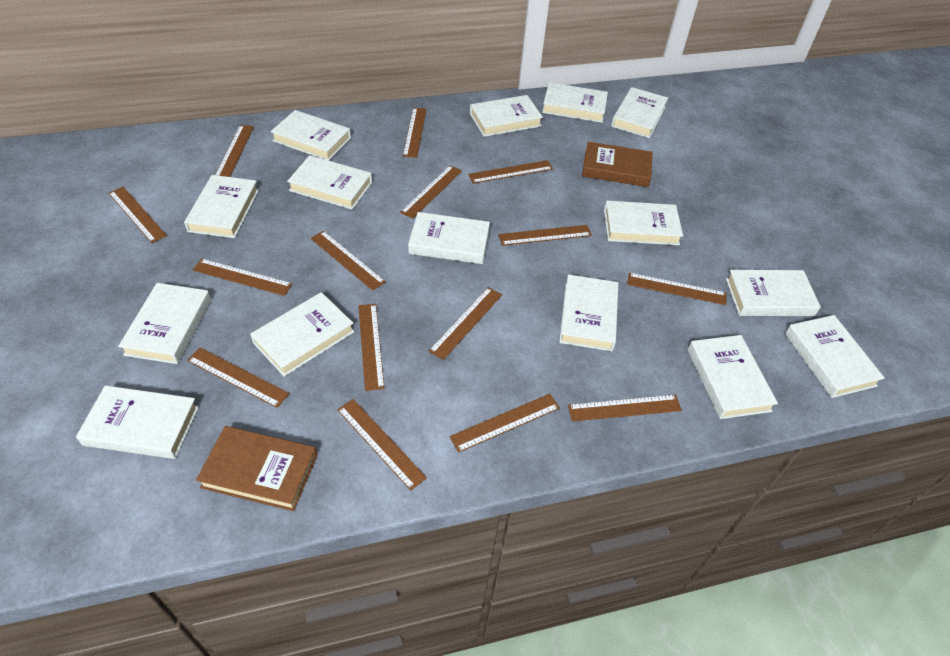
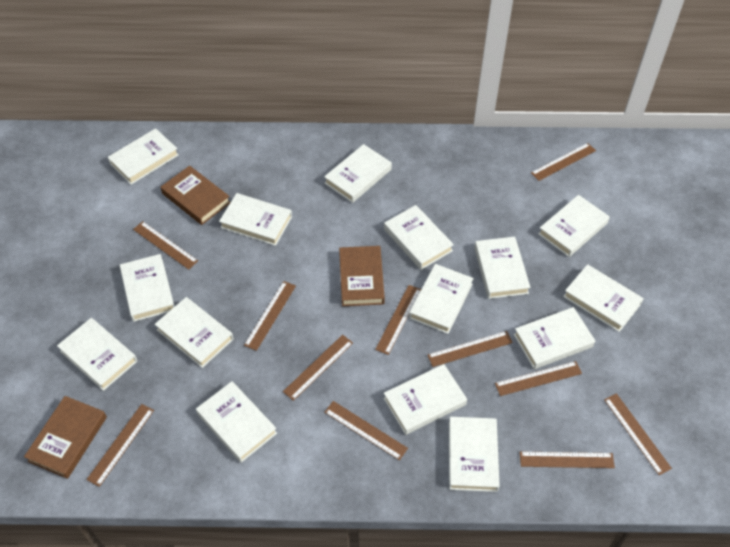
brown book: [196,426,317,511] [582,142,653,187] = 2 -> [24,396,107,479] [160,166,231,225] [339,246,385,306] = 3
brown ruler: [108,187,167,243] [187,347,289,408] [193,259,292,296] [215,125,254,177] [311,231,386,290] [337,399,427,491] [358,304,385,391] [400,165,462,219] [403,108,426,158] [429,287,502,360] [449,394,560,453] [468,160,553,184] [498,225,592,246] [568,395,682,422] [627,273,727,305] = 15 -> [86,404,154,487] [133,221,198,270] [244,281,296,351] [283,335,353,401] [324,401,408,460] [375,285,421,355] [428,331,513,367] [495,361,582,396] [520,451,615,468] [531,143,596,181] [604,393,672,475] = 11

